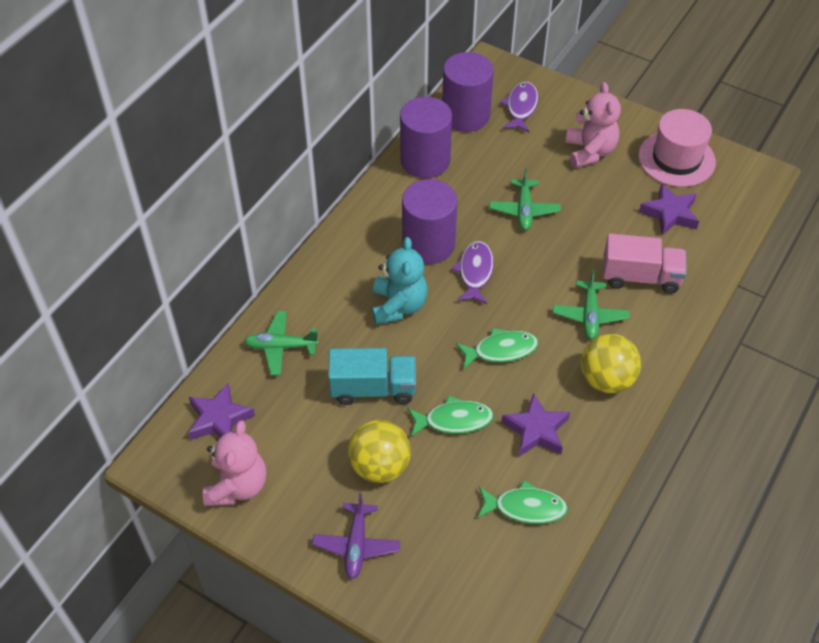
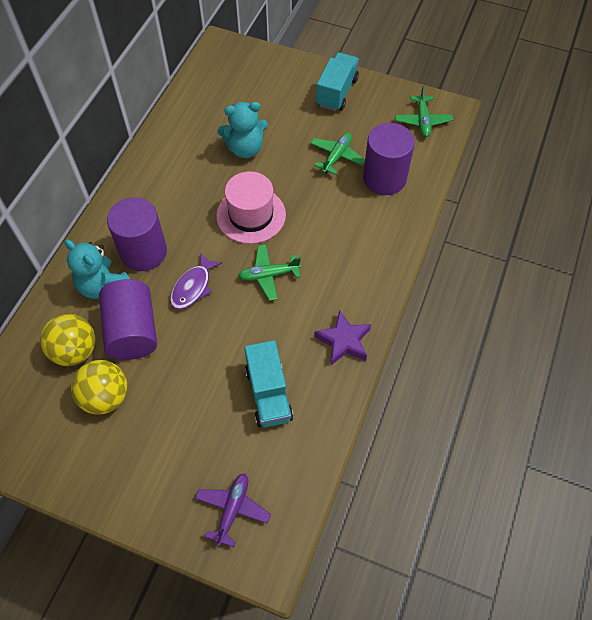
green fish: [408,395,494,437] [456,328,538,369] [477,480,568,524] = 3 -> none = 0
pink teddy bear: [203,420,266,506] [565,82,621,168] = 2 -> none = 0
pink truck: [603,234,687,294] = 1 -> none = 0
purple fish: [452,241,494,304] [500,82,538,132] = 2 -> [170,252,223,310] = 1
purple star: [188,383,255,440] [501,393,570,456] [639,183,699,235] = 3 -> [314,310,371,365] = 1
turquoise teddy bear: [372,237,428,325] = 1 -> [65,239,130,299] [218,102,268,158] = 2
turquoise truck: [328,348,416,405] = 1 -> [244,340,293,427] [316,52,359,111] = 2

